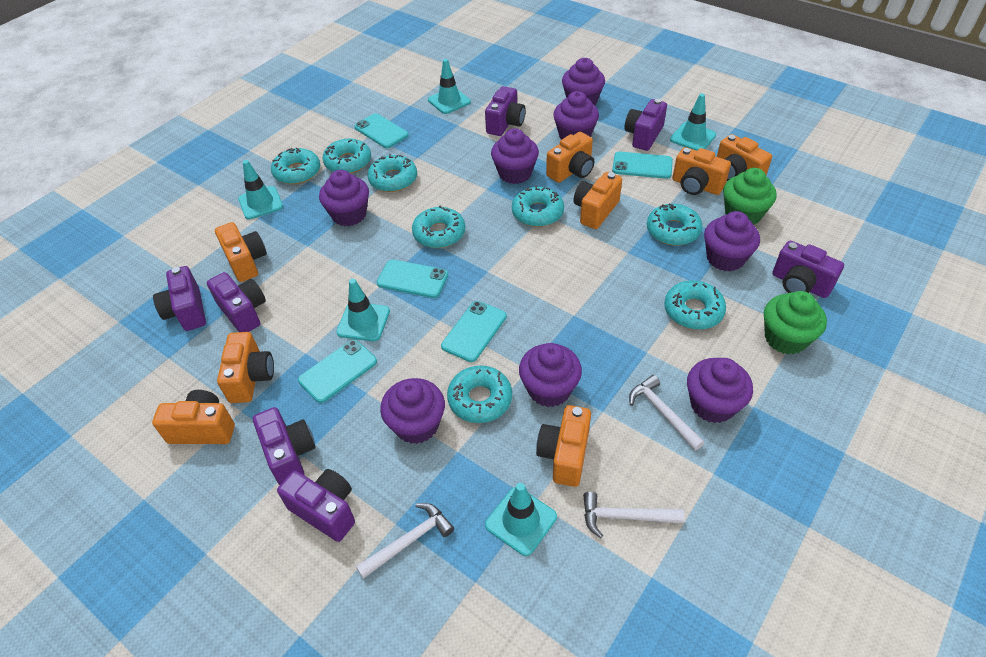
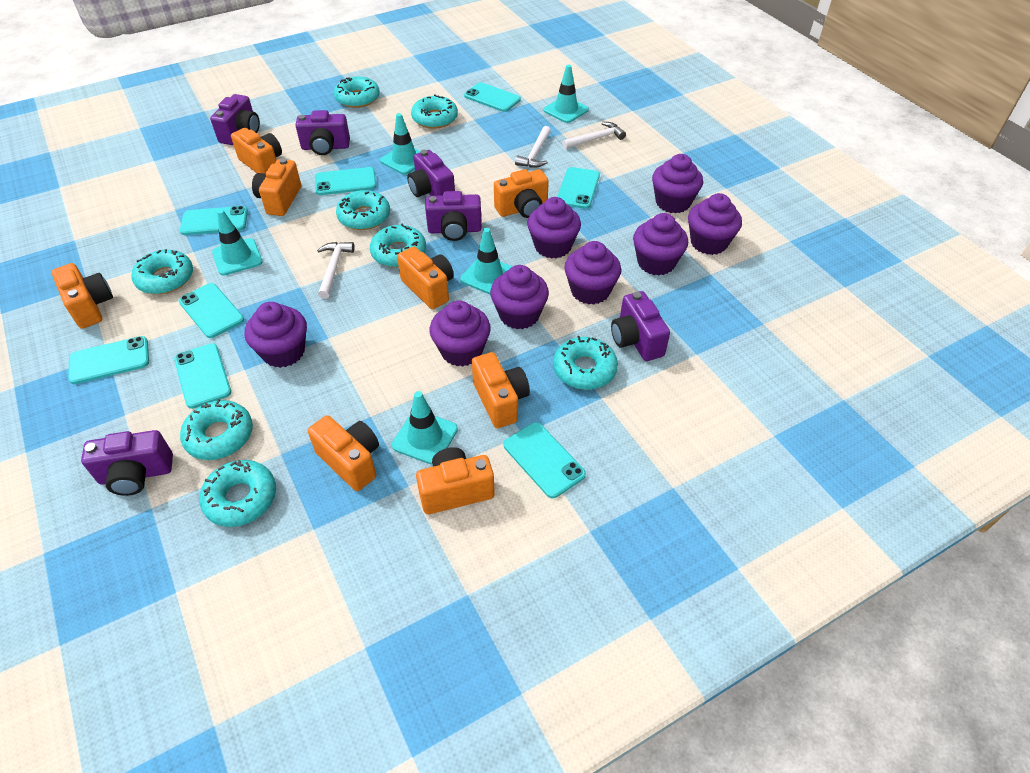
green cupcake: [723,168,777,225] [764,291,827,355] = 2 -> none = 0
purple camera: [153,266,206,331] [207,272,266,332] [253,407,316,485] [277,469,355,542] [485,86,526,136] [624,99,667,151] [772,241,844,298] = 7 -> [81,430,173,496] [210,94,260,145] [295,110,350,155] [407,150,455,197] [425,191,482,241] [611,291,670,361] = 6
turquoise phone: [298,340,377,403] [354,113,409,148] [377,259,448,298] [441,301,507,362] [612,151,673,179] = 5 -> [68,336,149,384] [174,343,231,409] [179,283,244,338] [180,206,248,235] [315,167,376,195] [464,82,521,112] [504,422,586,498] [557,167,600,209] = 8

